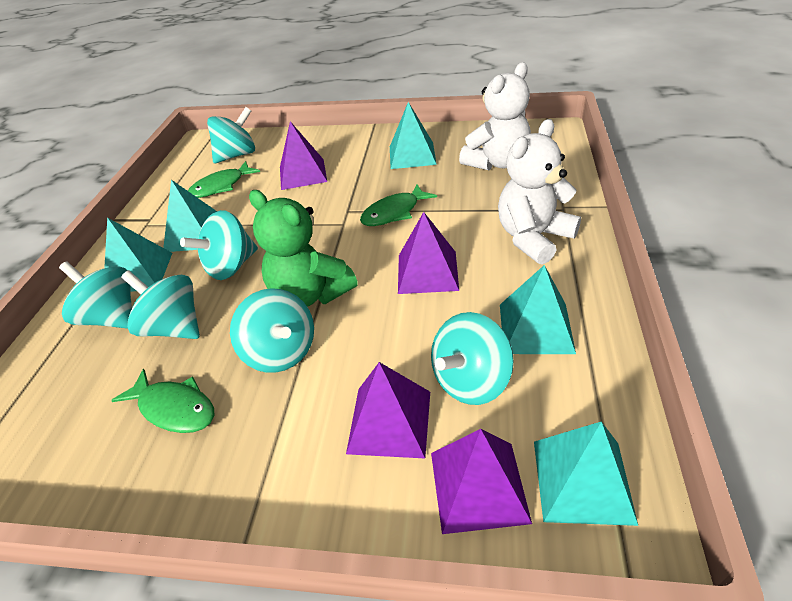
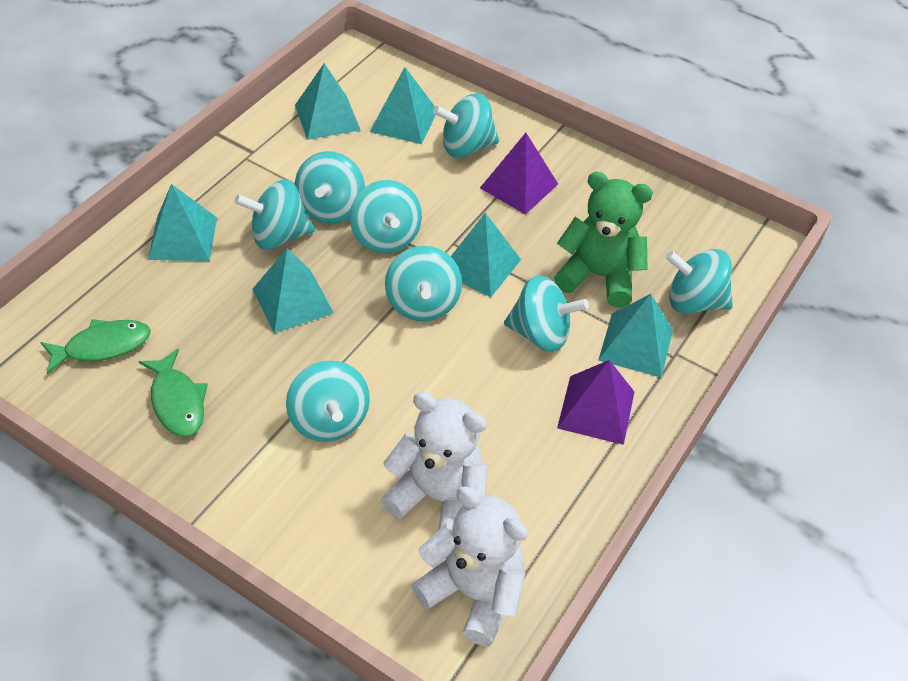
green fish: [111,369,214,433] [188,161,260,198] [360,184,437,226] = 3 -> [40,319,151,374] [138,349,208,437] = 2
purple pyramid: [280,121,327,190] [346,362,430,458] [398,212,459,294] [431,429,532,534] = 4 -> [480,133,558,215] [557,360,634,445] = 2
turquoise pyramid: [104,218,172,292] [163,180,217,252] [390,102,437,169] [500,265,576,354] [534,421,638,526] = 5 -> [148,184,217,261] [253,248,334,333] [295,63,360,140] [370,67,436,144] [451,213,521,297] [598,294,673,378] = 6
turquoise spinning top: [59,261,132,329] [121,270,200,339] [180,210,258,280] [207,107,255,163] [230,288,314,373] [431,312,514,405] = 6 -> [234,180,315,249] [286,360,370,442] [295,151,365,224] [350,180,422,253] [385,246,462,321] [433,94,499,158] [504,275,589,352] [666,249,733,314] = 8

